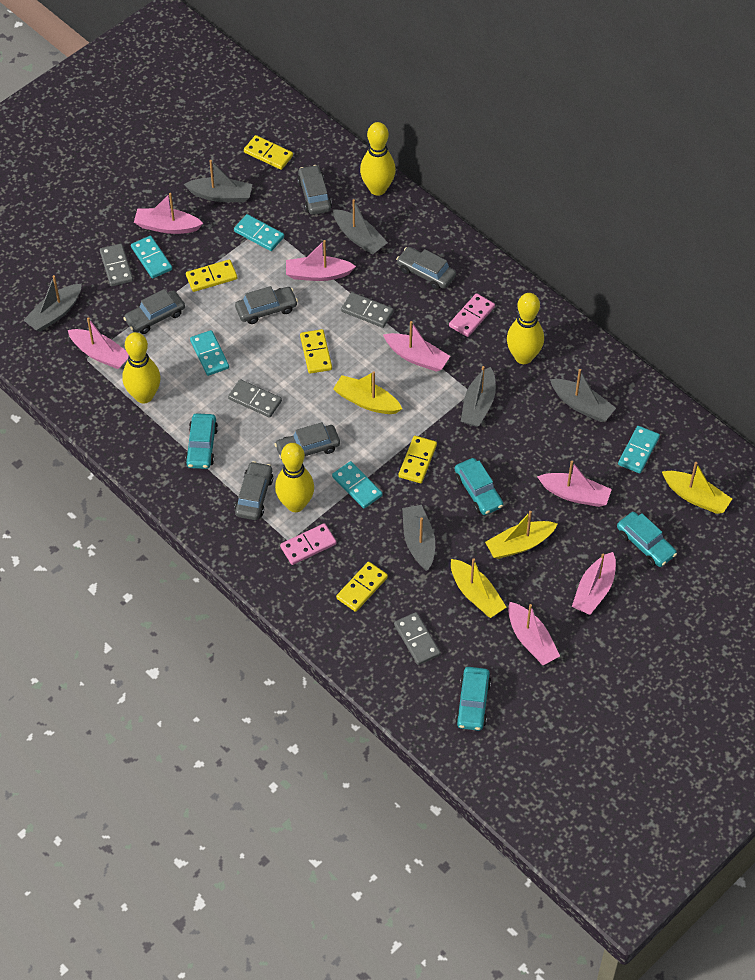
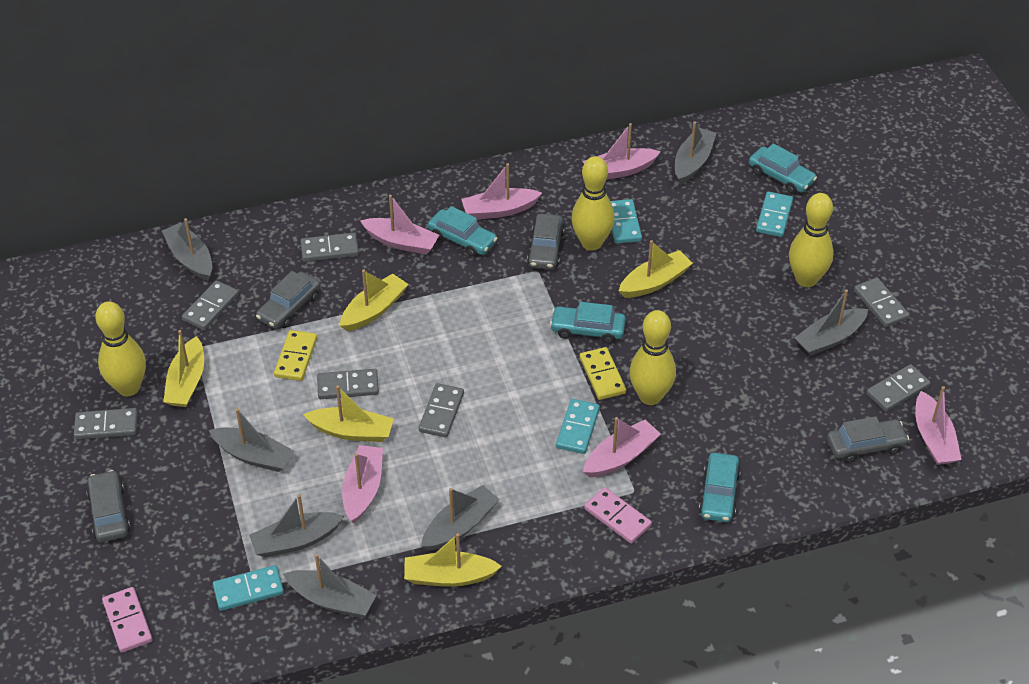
grey boat: [24,275,82,332] [184,160,252,202] [333,199,388,255] [402,505,435,571] [461,366,496,427] [550,369,616,422] = 6 -> [162,218,212,281] [209,408,295,472] [249,494,344,557] [283,554,377,618] [421,485,500,551] [675,121,716,184] [795,289,868,356] = 7
grey car: [123,289,185,334] [235,286,298,324] [235,461,273,520] [275,422,340,460] [297,165,332,215] [396,247,456,290] = 6 -> [86,470,130,542] [256,271,320,329] [527,214,565,270] [827,416,909,463] = 4
grey domino: [100,244,133,286] [228,379,282,418] [341,292,394,328] [394,612,441,665] = 4 -> [74,408,138,439] [182,280,239,330] [301,233,359,262] [317,369,379,399] [419,383,464,437] [854,278,909,327] [866,364,930,412] = 7
pink boat: [68,317,129,369] [134,193,203,234] [286,240,356,281] [383,321,450,372] [508,602,560,665] [537,461,612,507] [572,552,616,615] = 7 -> [342,445,383,523] [360,195,439,255] [461,163,542,220] [583,123,661,179] [583,417,661,477] [916,386,962,465] = 6
turquoise domino: [131,236,172,278] [190,330,229,376] [234,214,284,251] [332,461,382,508] [618,426,660,473] = 5 -> [213,565,284,611] [556,399,600,454] [610,199,642,244] [756,192,793,237] = 4
yellow boat: [333,371,402,414] [451,558,506,618] [485,511,558,559] [662,462,732,514] = 4 -> [163,330,204,407] [303,385,394,442] [340,269,409,331] [404,533,502,587] [619,240,693,298] = 5
yellow domino: [186,259,237,292] [244,135,293,170] [300,329,332,374] [336,562,388,612] [399,436,437,483] = 5 -> [274,330,317,381] [580,347,626,400] = 2

